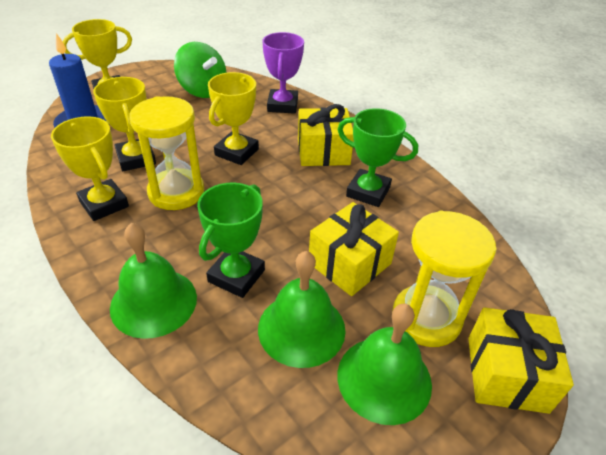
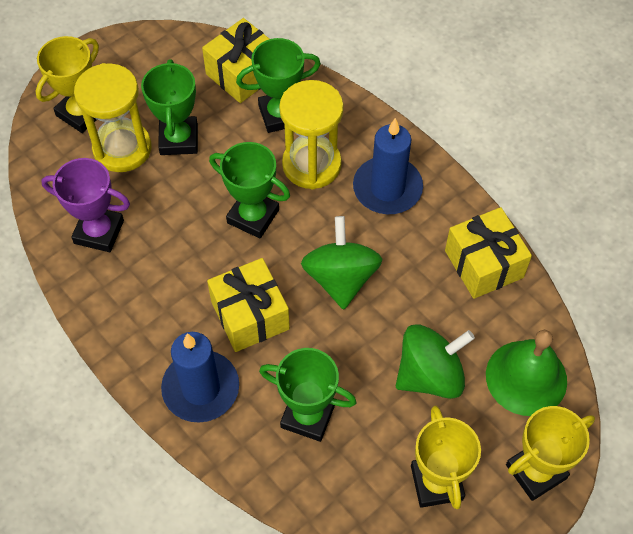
blue candle: [49,33,108,128] = 1 -> [161,332,239,423] [353,118,423,214] = 2
green bell: [110,223,197,339] [258,251,345,368] [337,303,432,425] = 3 -> [486,330,567,416] = 1
green spinning top: [174,42,227,98] = 1 -> [301,216,382,309] [396,324,475,399] = 2
green trophy: [197,183,265,298] [337,108,418,207] = 2 -> [141,59,198,155] [209,142,290,238] [236,38,321,133] [259,348,357,442] = 4
yellow trophy: [51,116,129,221] [62,19,132,89] [93,77,156,171] [208,72,259,165] = 4 -> [36,36,99,133] [411,406,481,509] [506,406,595,501] = 3

